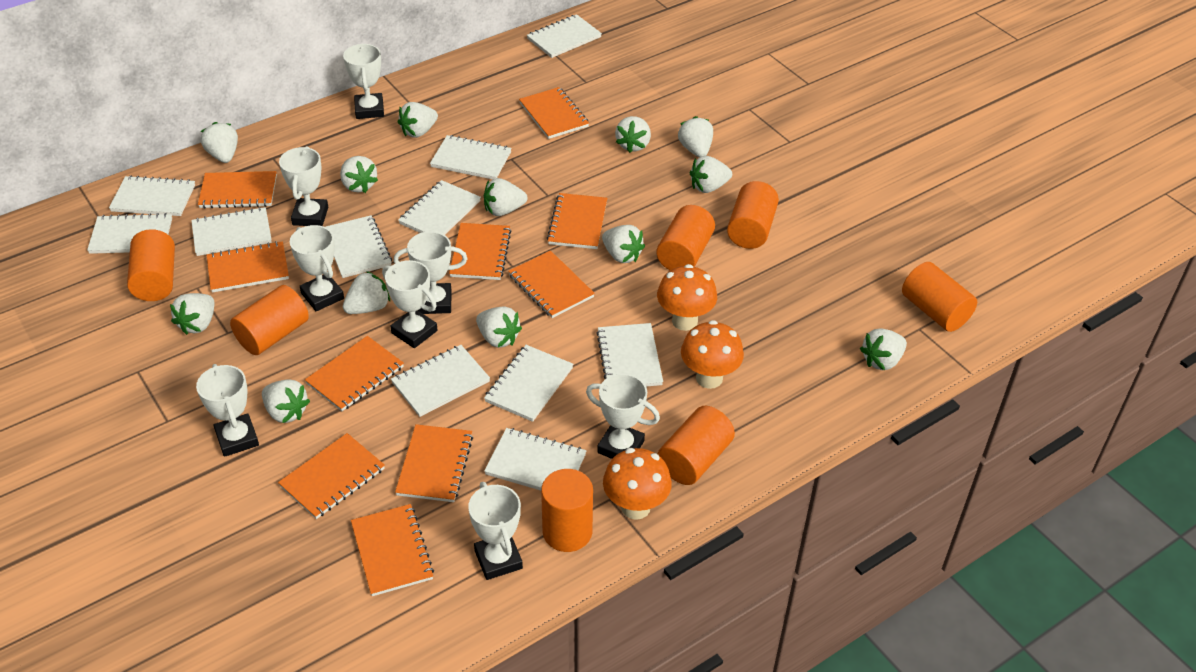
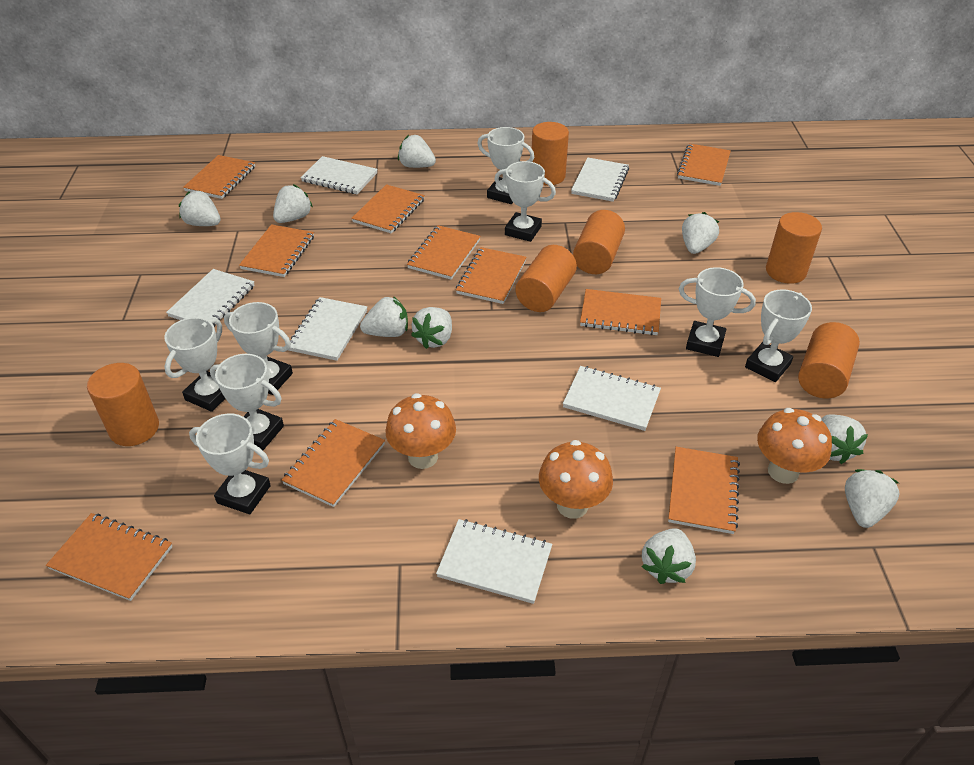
orange cylinder: [127,229,175,301] [230,285,309,355] [541,469,593,552] [656,205,715,271] [658,406,735,485] [727,181,779,249] [902,262,977,332] = 7 -> [87,363,159,446] [515,245,577,312] [532,122,569,185] [573,210,625,274] [766,212,822,284] [798,322,860,398] = 6
white notebook: [87,213,172,254] [109,175,195,216] [191,207,272,256] [326,215,392,278] [391,345,490,417] [398,180,481,235] [430,135,512,179] [484,345,573,422] [484,428,586,490] [527,14,602,58] [596,323,663,387] = 11 -> [166,269,255,327] [288,297,367,361] [301,156,378,194] [436,519,552,604] [563,366,661,431] [571,157,629,202] = 6
white strawberry: [170,293,214,335] [201,122,238,163] [262,379,310,423] [340,156,378,193] [343,271,390,314] [398,102,438,138] [476,306,522,348] [483,178,527,216] [602,225,645,263] [615,116,651,153] [678,116,713,157] [690,156,732,193] [860,328,907,370] = 13 -> [179,190,221,226] [273,184,313,223] [360,296,408,337] [398,135,436,168] [411,307,452,349] [641,528,696,584] [682,212,719,254] [821,414,868,464] [845,469,900,528] = 9

